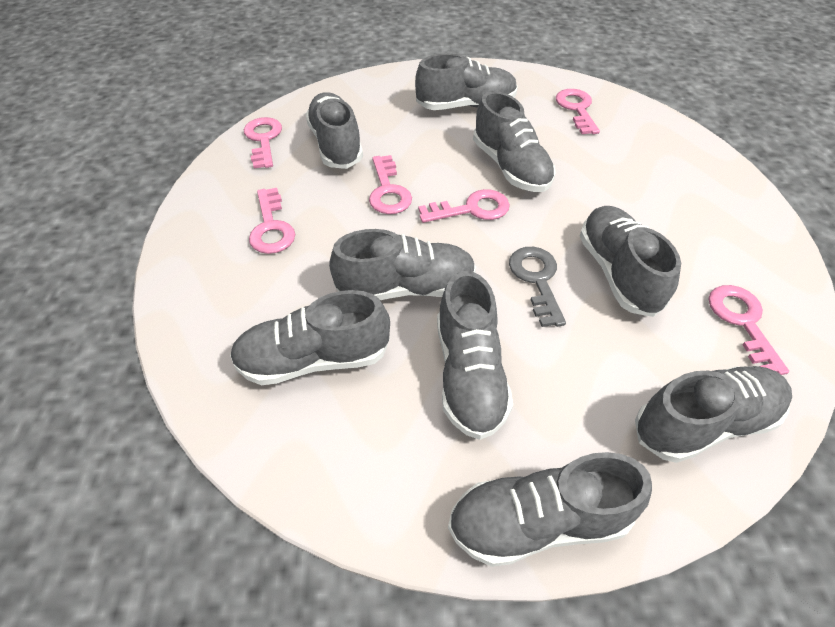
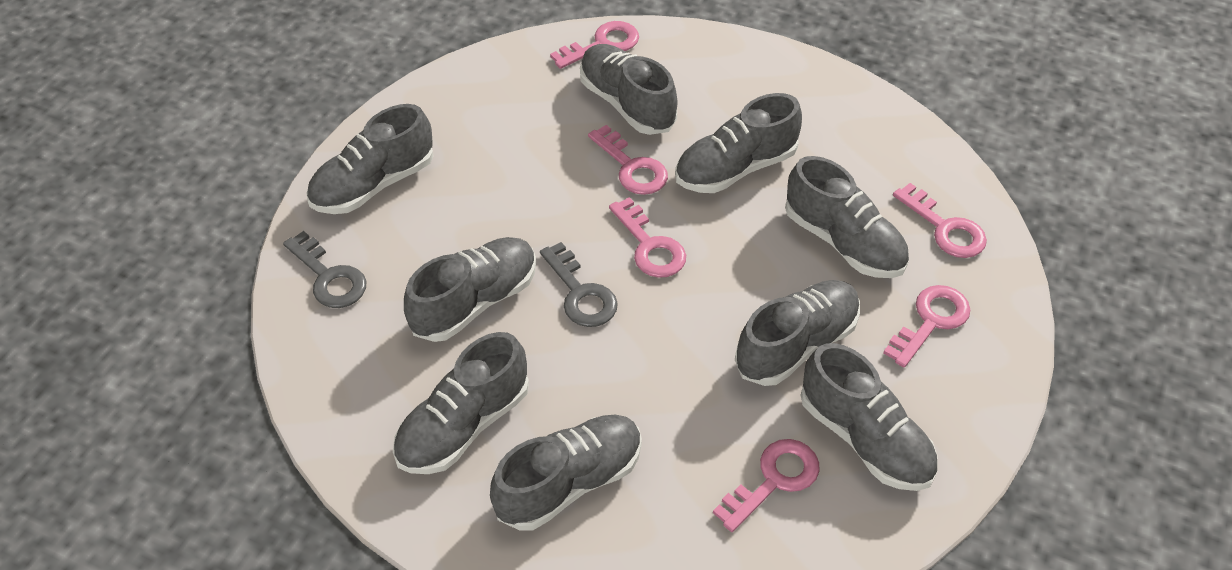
grey key: [509,247,566,327] = 1 -> [283,231,366,308] [540,242,618,327] = 2

